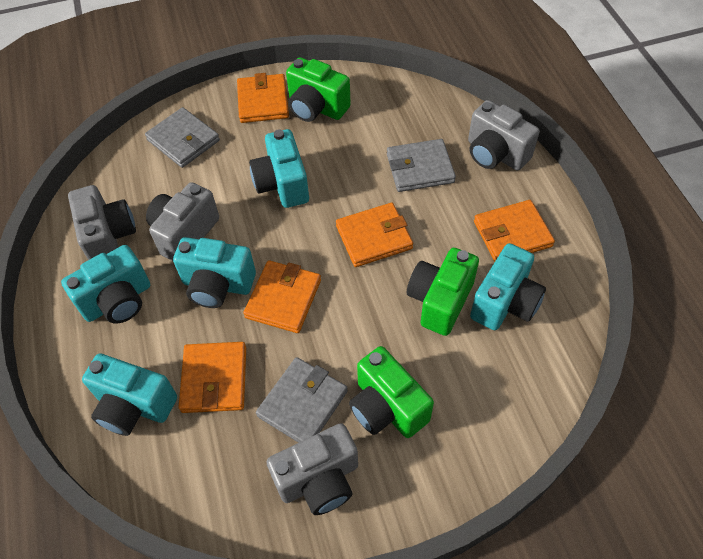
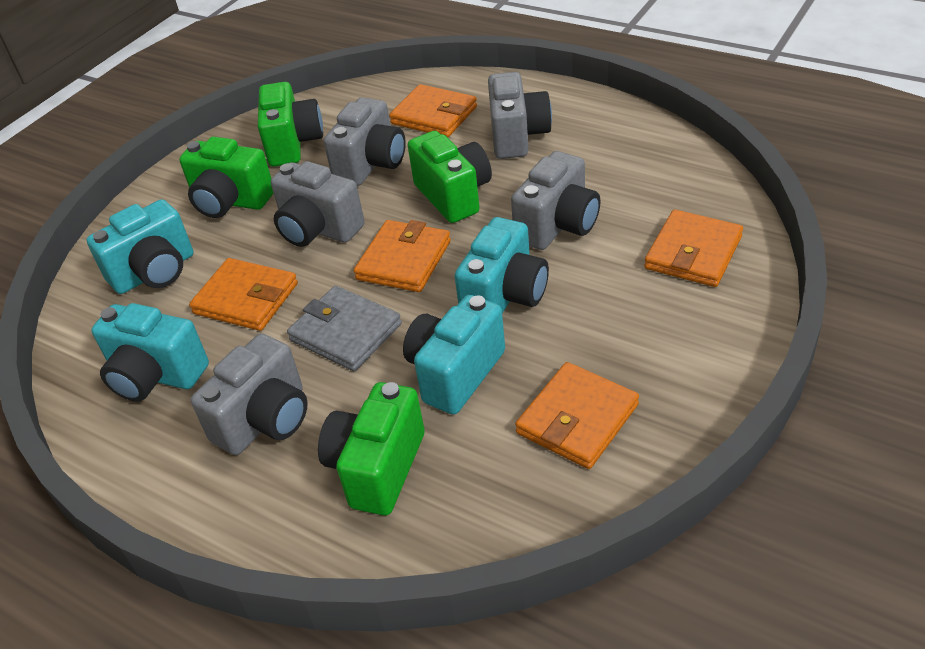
green camera: [286,57,351,122] [349,346,434,438] [407,248,479,336] = 3 -> [179,137,274,218] [258,82,323,167] [318,382,425,516] [408,131,492,223] = 4
grey camera: [68,185,136,260] [146,182,219,261] [267,423,358,515] [468,100,540,171] = 4 -> [191,333,308,455] [271,161,365,247] [324,97,406,186] [488,72,552,159] [511,151,601,250] = 5
grey wallet: [145,107,220,168] [256,357,348,443] [387,139,456,192] = 3 -> [287,286,402,371] = 1
turquoise camera: [61,245,150,324] [82,353,177,436] [173,237,256,308] [249,129,309,208] [470,243,546,330] = 5 -> [86,199,193,294] [91,303,209,402] [403,295,505,415] [455,217,549,313] = 4

